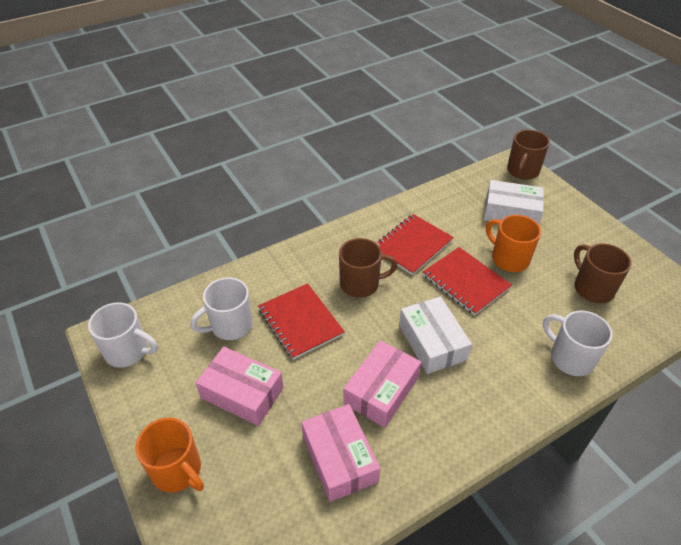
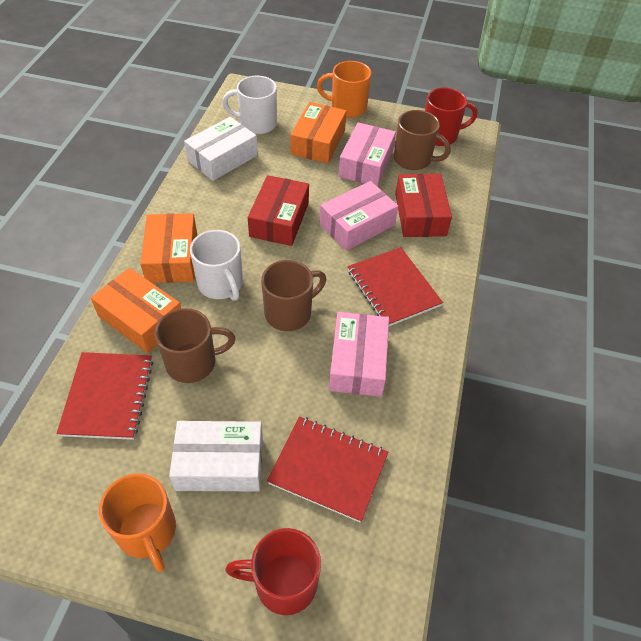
orange box: none = 0 -> [91,268,181,353] [140,213,197,283] [290,102,347,164] = 3
red box: none = 0 -> [248,175,309,246] [395,174,452,237] = 2
red mug: none = 0 -> [225,528,321,615] [425,88,478,146] = 2
white mug: [88,302,158,368] [191,277,253,340] [543,311,613,376] = 3 -> [190,230,243,301] [222,76,277,134] = 2

